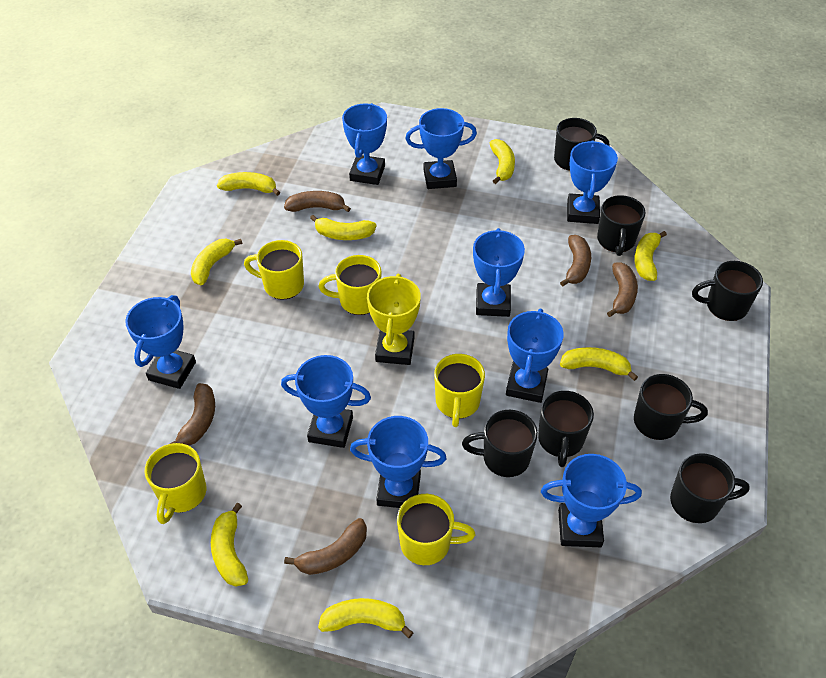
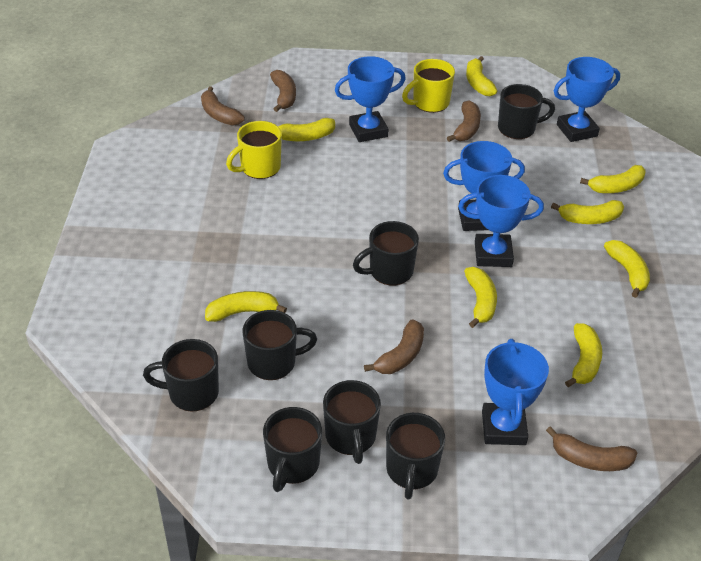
blue trophy: [125,295,196,389] [281,355,371,448] [342,103,387,185] [350,416,446,508] [405,108,477,189] [473,228,525,317] [506,309,564,403] [541,454,642,547] [567,140,618,224] = 9 -> [335,56,406,142] [443,141,525,231] [458,175,544,267] [482,339,549,445] [554,57,620,142] = 5
yellow mug: [144,443,206,524] [244,240,304,300] [319,255,382,315] [397,494,476,565] [434,354,485,427] = 5 -> [226,121,282,179] [402,59,455,113] = 2
yellow trophy: [367,274,421,365] = 1 -> none = 0

